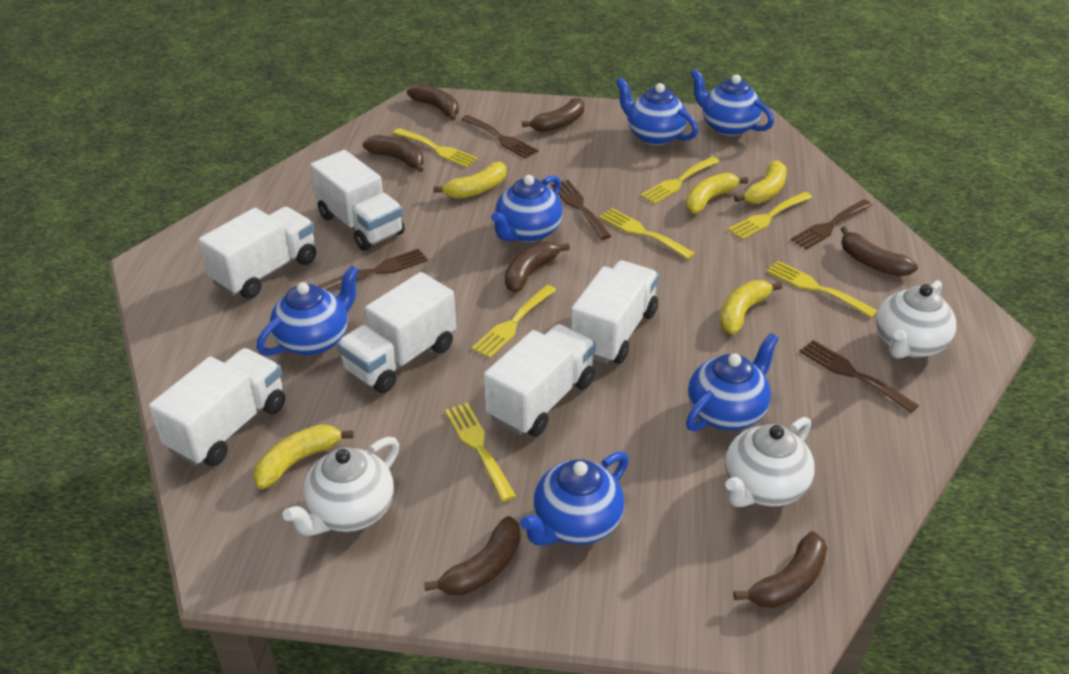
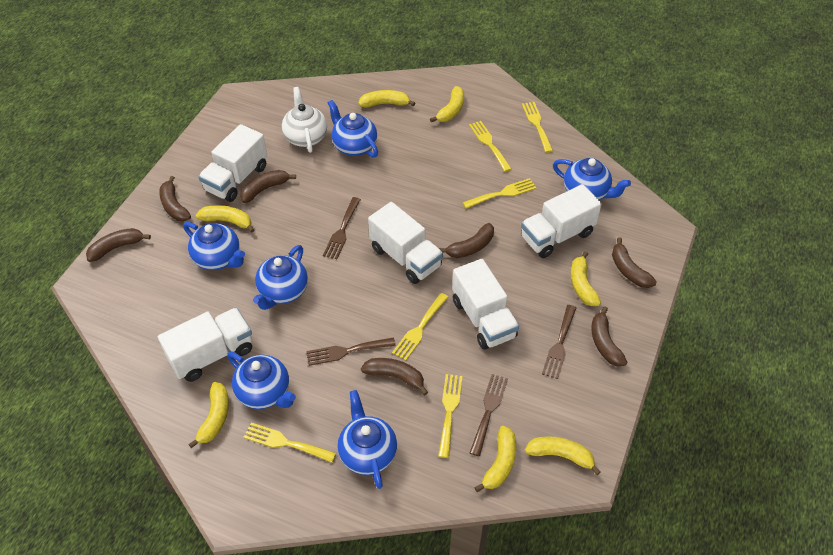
brown fork: [318,248,428,291] [461,115,538,159] [551,180,611,240] [791,199,872,250] [799,340,919,413] = 5 -> [306,338,395,366] [323,197,361,259] [470,374,508,456] [542,305,576,379] = 4
white teapot: [282,437,399,536] [725,417,815,507] [876,280,956,359] = 3 -> [282,87,327,153] = 1
white truck: [149,348,285,466] [198,207,316,299] [310,150,405,251] [337,272,456,393] [484,324,596,437] [570,260,659,364] = 6 -> [158,308,252,382] [198,124,267,202] [368,202,443,284] [452,259,519,350] [521,184,602,258] = 5
yellow banana: [253,424,354,489] [434,162,506,199] [685,173,748,214] [720,280,782,334] [734,160,787,204] = 5 -> [188,382,229,448] [196,205,255,233] [358,90,415,107] [430,86,464,122] [474,426,516,492] [525,436,601,475] [571,251,601,306] = 7
yellow fork: [393,128,478,167] [445,403,516,502] [471,285,556,358] [599,208,695,259] [641,157,720,204] [728,192,813,240] [766,261,878,318] = 7 -> [243,423,336,463] [392,293,448,361] [438,374,462,458] [463,178,536,209] [469,121,512,172] [522,102,553,153] = 6

